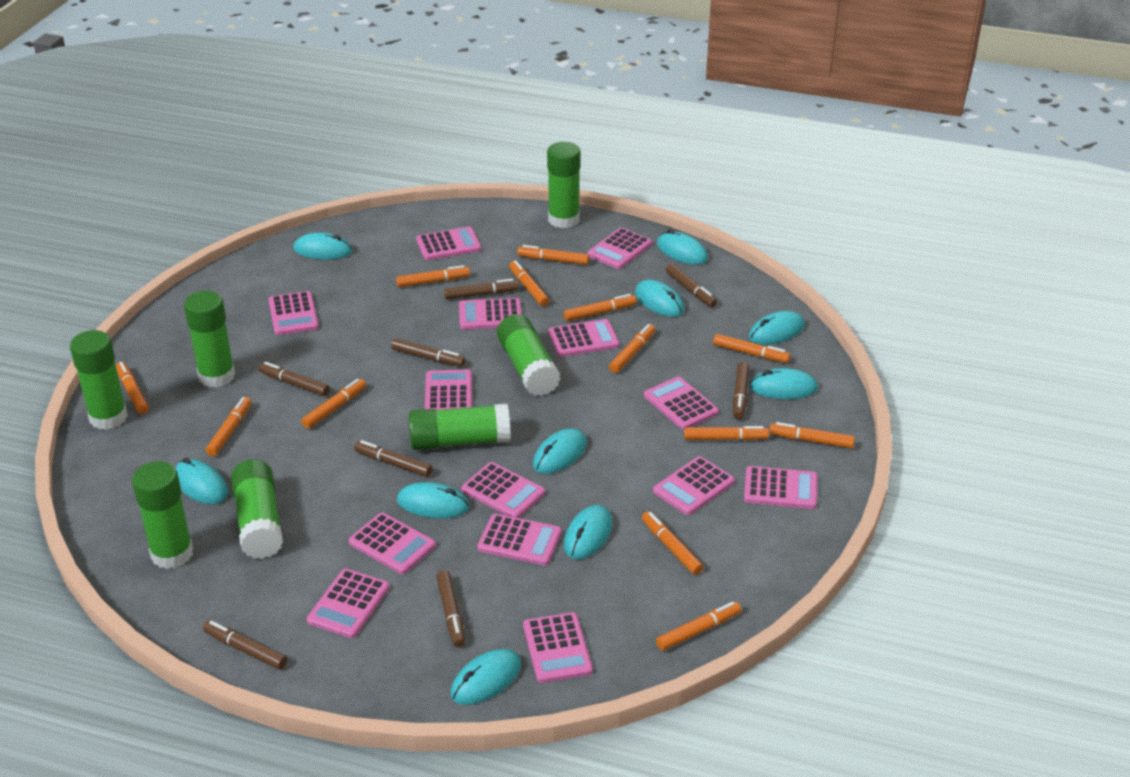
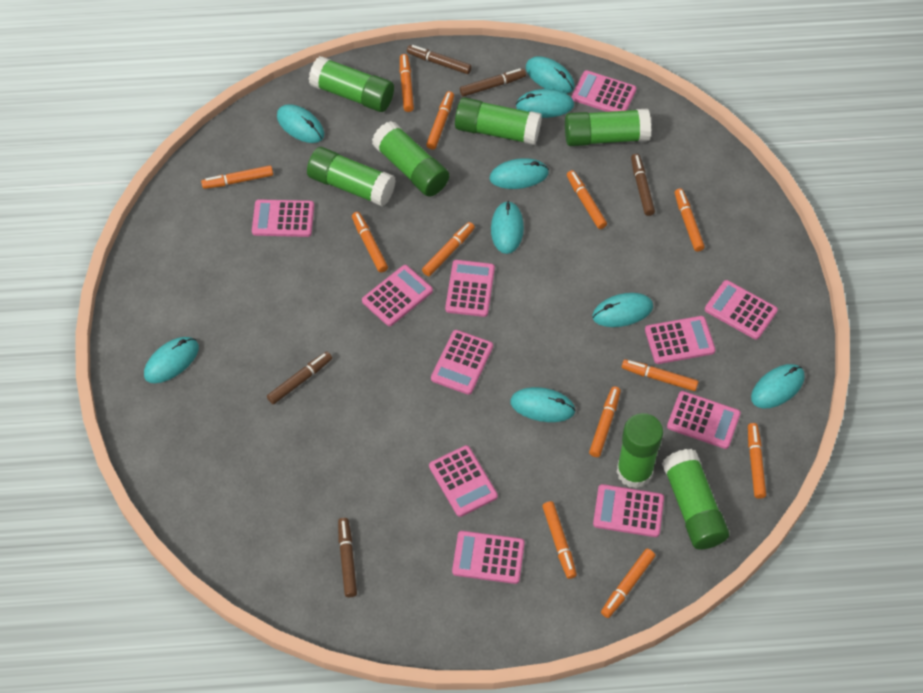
brown marker: [203,621,287,669] [259,362,330,396] [354,440,432,477] [391,338,466,367] [437,570,465,647] [444,279,519,299] [666,264,717,307] [733,362,749,419] = 8 -> [267,352,332,404] [338,518,357,597] [407,45,472,74] [460,68,526,97] [631,154,655,216] = 5
orange marker: [116,362,149,414] [206,397,251,456] [301,379,366,429] [396,265,470,287] [509,260,549,306] [517,245,589,265] [564,294,636,321] [609,324,655,373] [642,511,703,575] [656,602,741,651] [684,426,769,441] [713,334,791,363] [769,422,855,448] = 13 -> [201,165,273,189] [352,212,388,273] [400,54,414,112] [422,222,475,276] [426,91,454,150] [542,501,577,579] [567,170,607,229] [589,387,621,457] [601,549,655,618] [622,359,698,391] [675,188,705,252] [748,423,766,499] = 12
pink calculator: [269,291,319,335] [307,569,390,638] [349,512,436,574] [416,227,481,260] [425,370,472,410] [459,298,522,329] [461,462,545,518] [477,514,562,565] [523,612,593,683] [549,319,620,357] [587,228,652,269] [644,376,719,430] [653,456,735,515] [744,466,818,509] = 14 -> [252,199,314,237] [362,265,433,326] [429,445,498,517] [431,330,493,395] [445,260,495,317] [452,531,525,584] [572,70,636,112] [593,484,664,537] [645,316,716,364] [667,391,741,449] [705,280,778,340] = 11
turquoise mouse: [175,458,228,504] [293,232,352,260] [397,482,469,518] [451,649,521,705] [533,428,587,474] [564,505,612,559] [635,280,685,317] [657,229,708,265] [749,311,805,345] [750,368,818,399] = 10 -> [144,337,199,383] [277,104,324,143] [489,158,549,189] [491,201,524,254] [510,387,576,422] [516,89,574,118] [526,56,574,93] [592,293,653,327] [751,364,805,409] = 9

